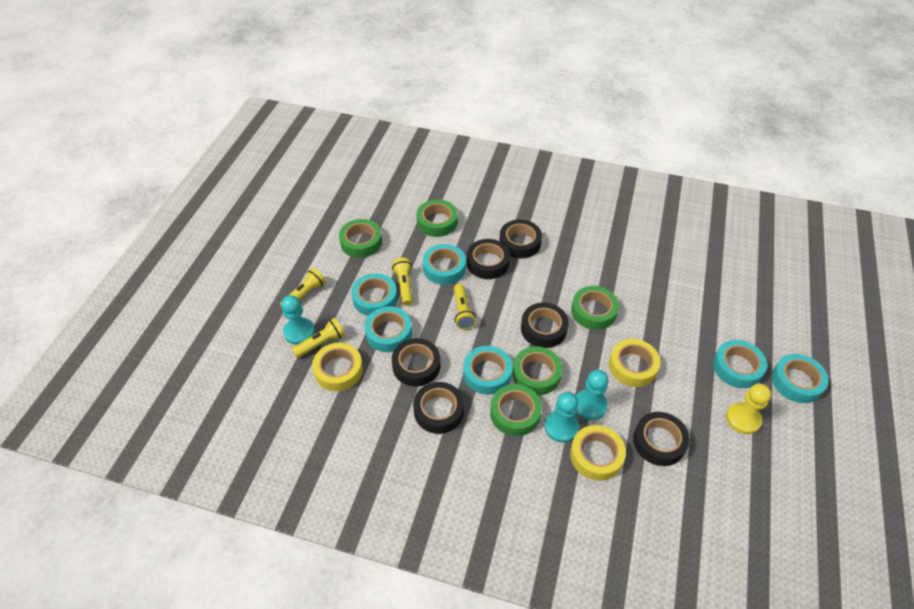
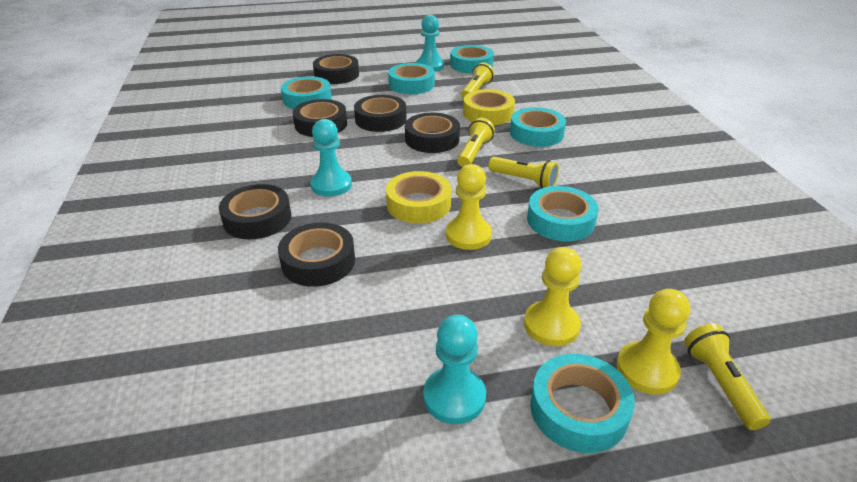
green tape: [339,219,382,258] [417,199,458,237] [490,384,542,436] [512,346,562,395] [571,286,619,330] = 5 -> none = 0
yellow pawn: [726,383,771,434] = 1 -> [446,164,492,250] [524,247,581,346] [616,289,690,395] = 3
yellow tape: [312,343,363,391] [570,425,626,481] [609,339,661,387] = 3 -> [386,171,451,224] [463,89,515,125] = 2

